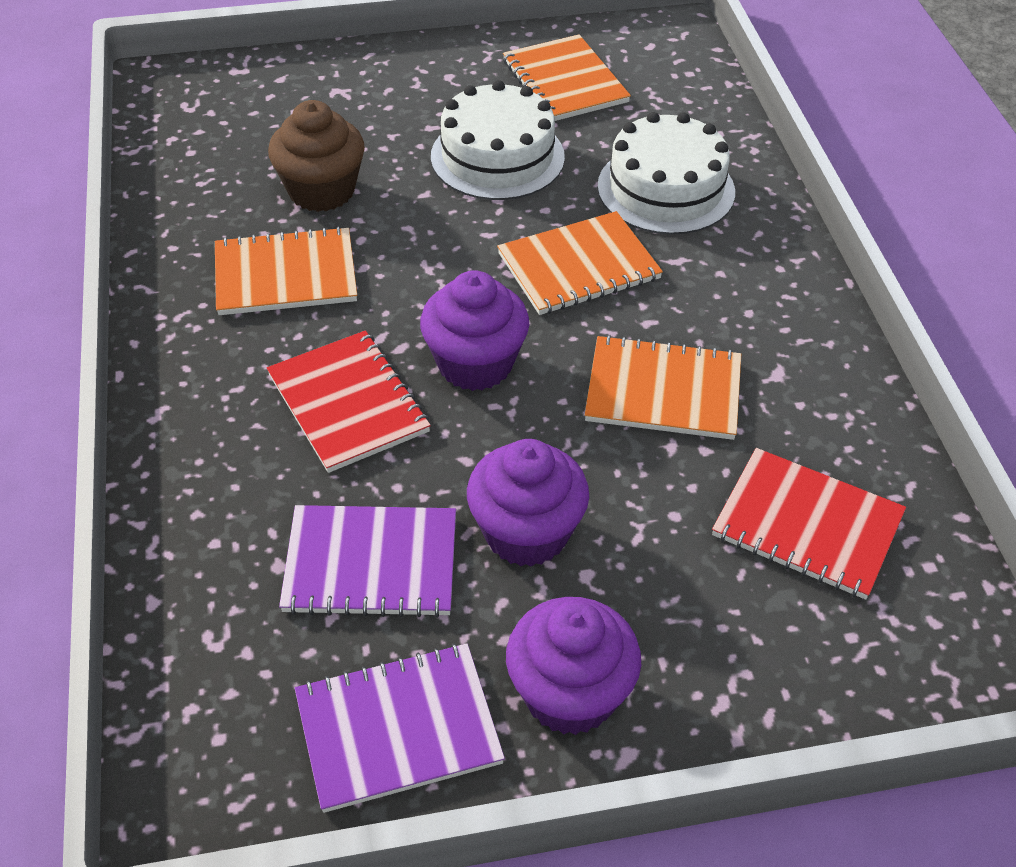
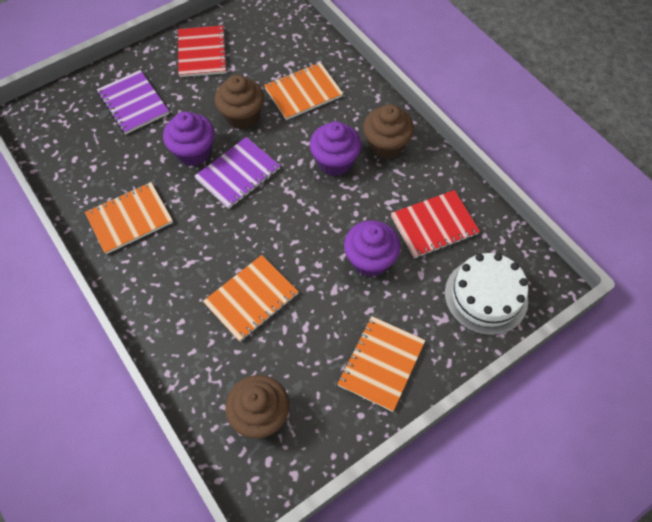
brown cupcake: [268,100,365,212] = 1 -> [215,75,264,129] [225,375,289,438] [363,104,414,159] = 3
white cake: [431,80,565,200] [598,112,735,234] = 2 -> [445,253,528,335] = 1

